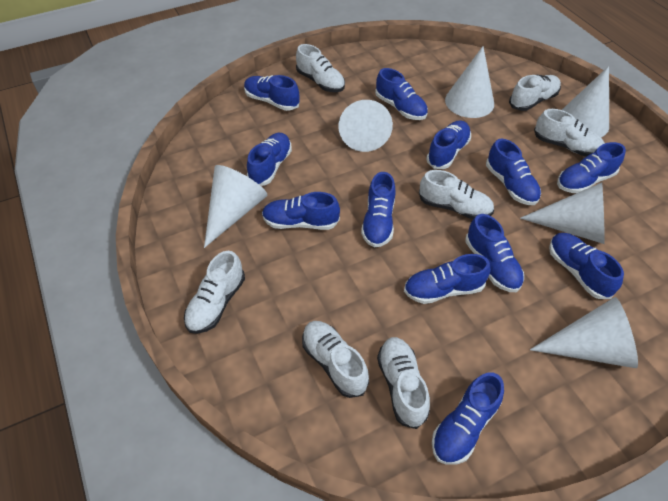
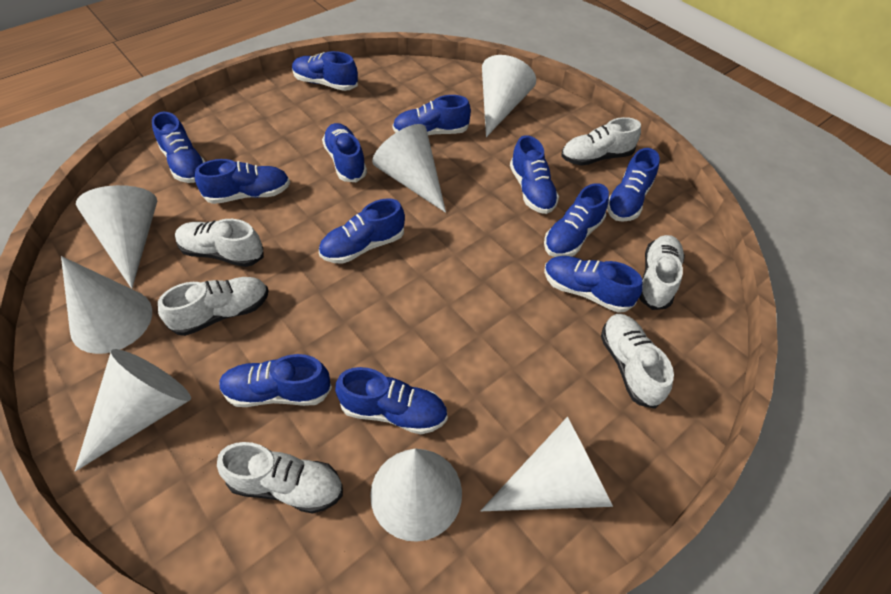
white cone: [204,165,267,248] [339,100,393,152] [445,46,494,118] [520,183,605,244] [530,297,638,368] [562,66,609,137] = 6 -> [61,256,152,354] [75,349,191,472] [76,185,157,289] [370,449,462,542] [372,124,446,213] [480,417,613,511] [482,55,536,137] = 7
white shoe: [184,251,245,334] [296,44,345,92] [302,321,369,398] [377,337,430,429] [419,170,494,219] [509,75,561,111] [534,109,605,157] = 7 -> [158,277,269,336] [175,219,264,267] [217,442,343,514] [561,117,641,166] [601,314,674,409] [639,235,685,310] = 6

